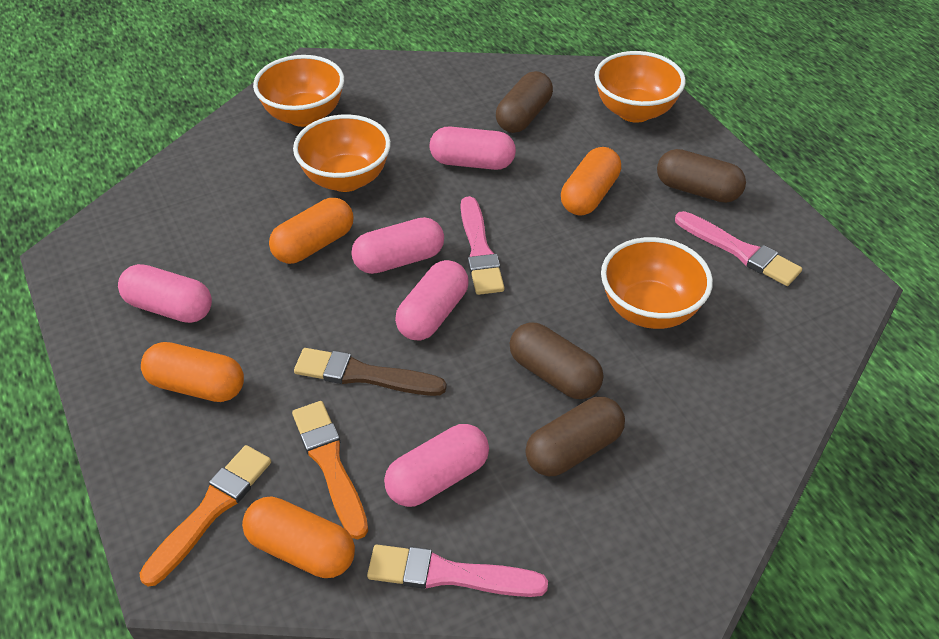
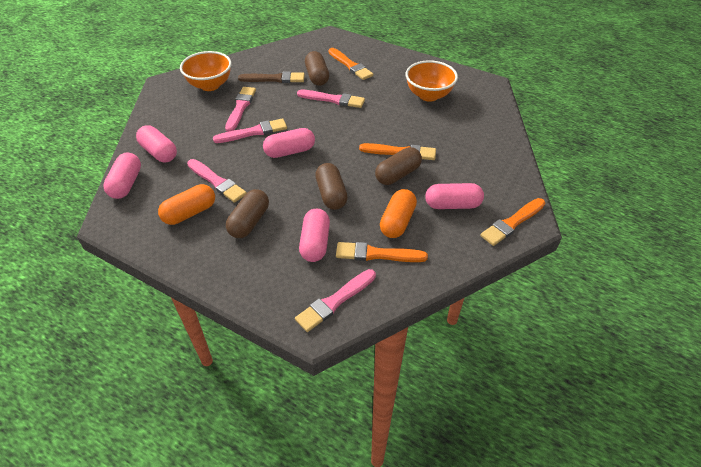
orange bowl: [253,55,344,127] [293,114,391,192] [594,51,686,123] [601,237,713,329] = 4 -> [180,51,231,91] [406,60,458,102] = 2
orange brush: [139,445,271,586] [292,401,368,539] = 2 -> [329,48,373,80] [336,242,428,262] [359,143,436,160] [480,198,545,246] = 4
orange capsule: [141,342,244,402] [242,496,355,578] [269,198,354,264] [561,147,621,215] = 4 -> [158,184,215,225] [380,189,417,238] = 2
pink brush: [367,545,548,597] [461,196,505,295] [675,211,802,286] = 3 -> [187,159,247,203] [213,118,287,143] [225,87,256,132] [295,269,376,332] [297,90,365,108] = 5

